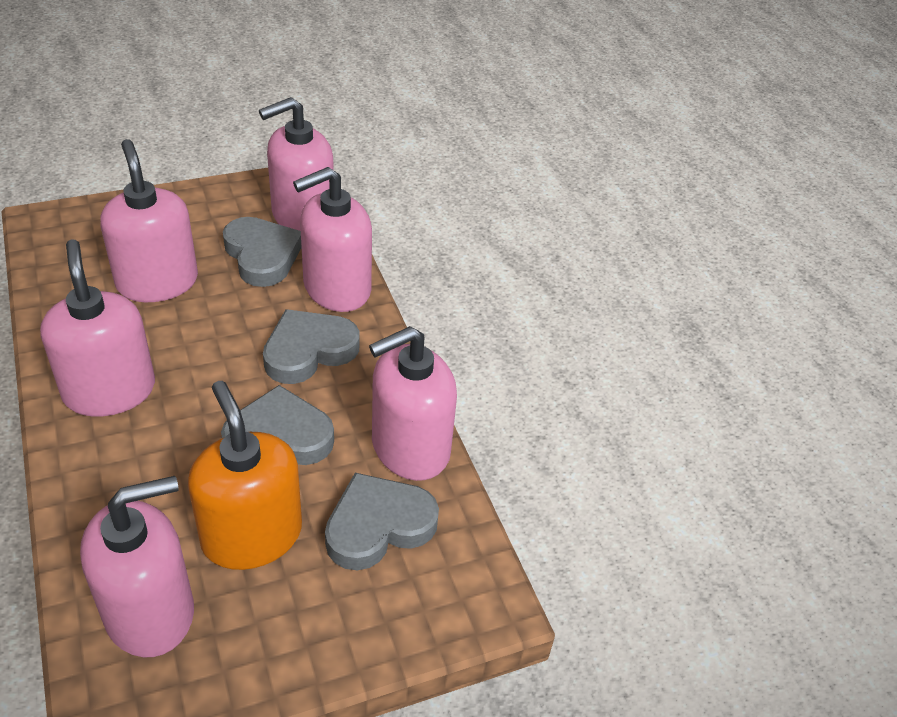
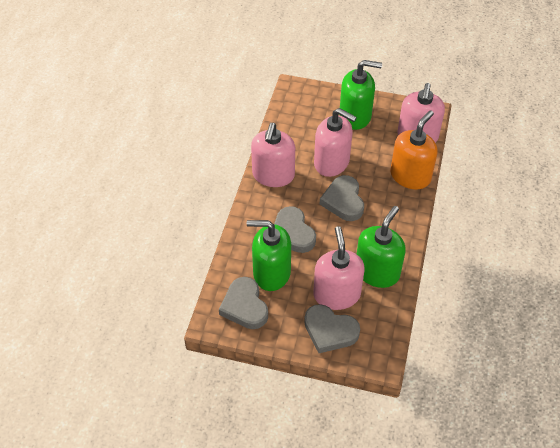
green soap dispenser: none = 0 -> [247,220,291,291] [340,60,382,130] [357,206,406,288] = 3
pink soap dispenser: [40,239,155,417] [80,476,194,657] [100,139,198,302] [259,97,334,231] [293,167,372,312] [369,326,457,481] = 6 -> [251,123,295,187] [313,226,365,310] [314,108,357,177] [398,83,445,143] = 4

